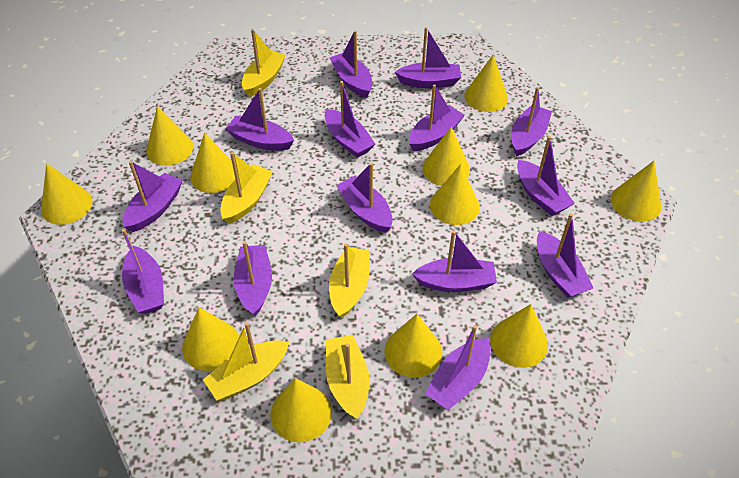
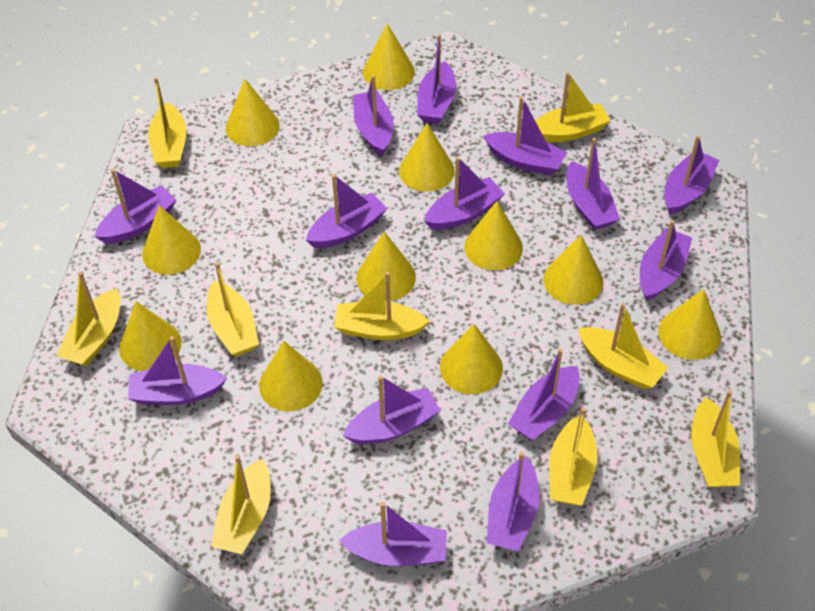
yellow boat: [203,322,289,401] [220,152,273,224] [242,29,286,97] [326,335,369,419] [329,243,370,318] = 5 -> [57,272,120,366] [148,77,187,168] [207,262,259,356] [211,455,271,554] [334,272,430,340] [535,72,611,142] [549,407,597,506] [578,303,668,389] [691,390,740,487] = 9

